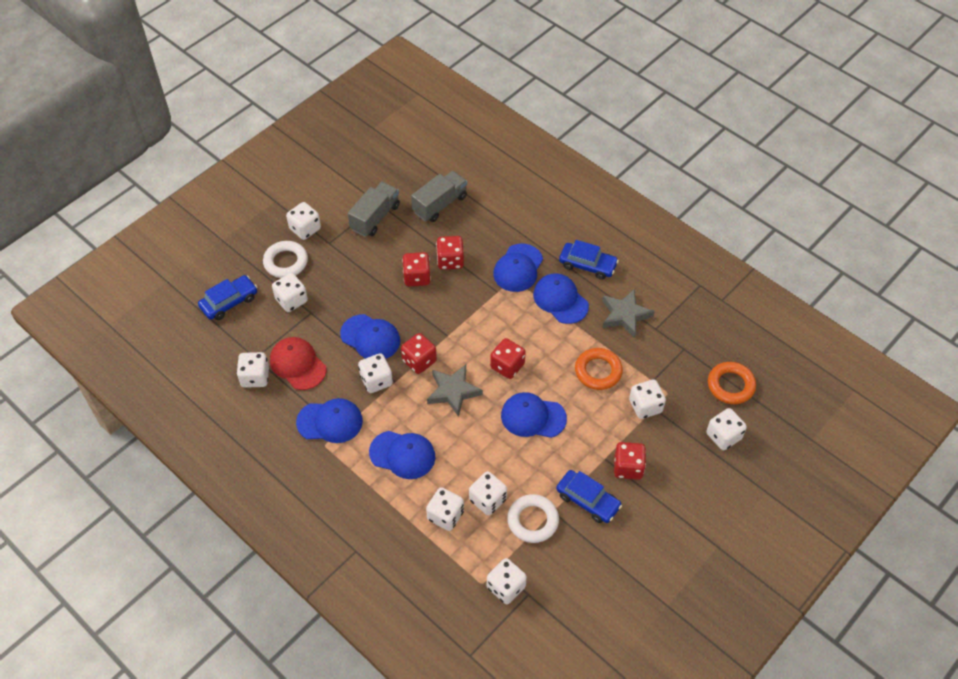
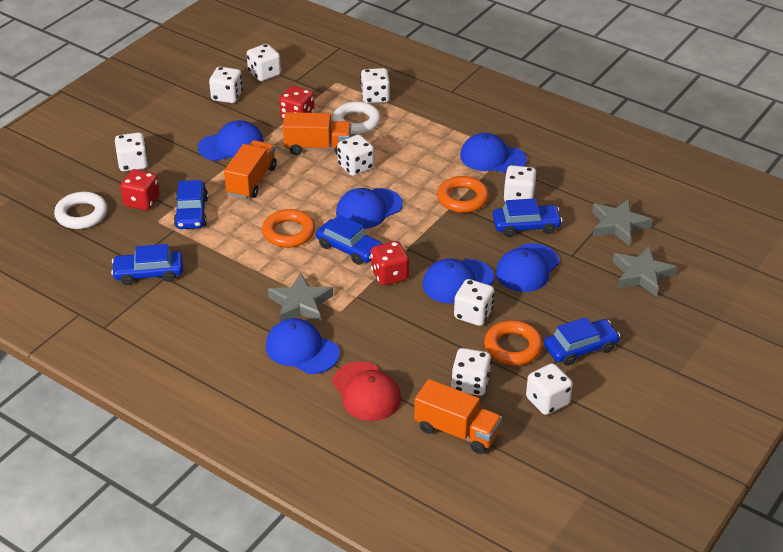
blue car: [198,275,257,320] [556,470,622,523] [559,240,619,280] = 3 -> [111,244,183,285] [174,180,208,229] [316,215,382,265] [493,198,563,237] [544,317,620,366] = 5
grey star: [427,365,483,417] [602,289,655,338] = 2 -> [268,273,333,323] [592,199,653,246] [613,246,677,297] = 3
grey truck: [348,182,400,237] [411,171,467,222] = 2 -> none = 0
orange ring: [575,348,623,390] [708,362,756,404] = 2 -> [262,209,315,248] [437,176,489,213] [484,320,543,365] = 3
orange truck: none = 0 -> [224,140,277,199] [283,112,351,155] [414,379,502,454] = 3
red dice: [401,333,437,374] [402,252,431,286] [436,236,464,270] [490,338,526,379] [614,442,646,480] = 5 -> [120,169,160,210] [279,86,314,119] [371,241,409,286] = 3

